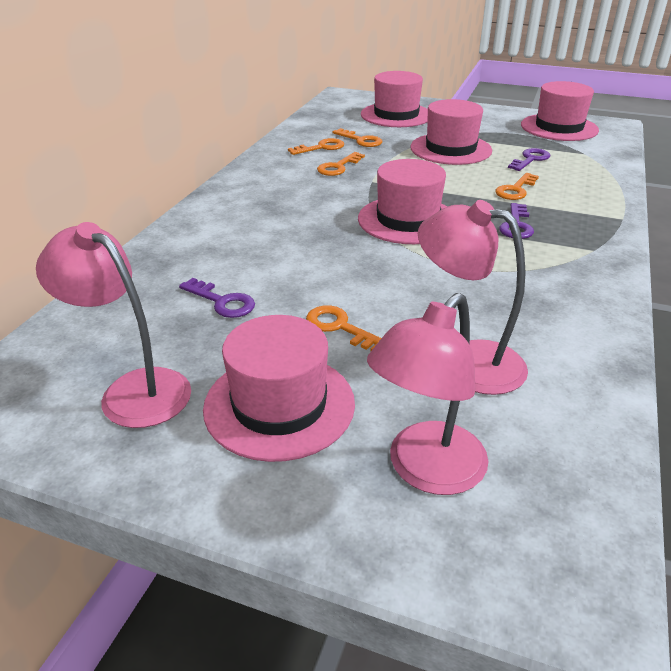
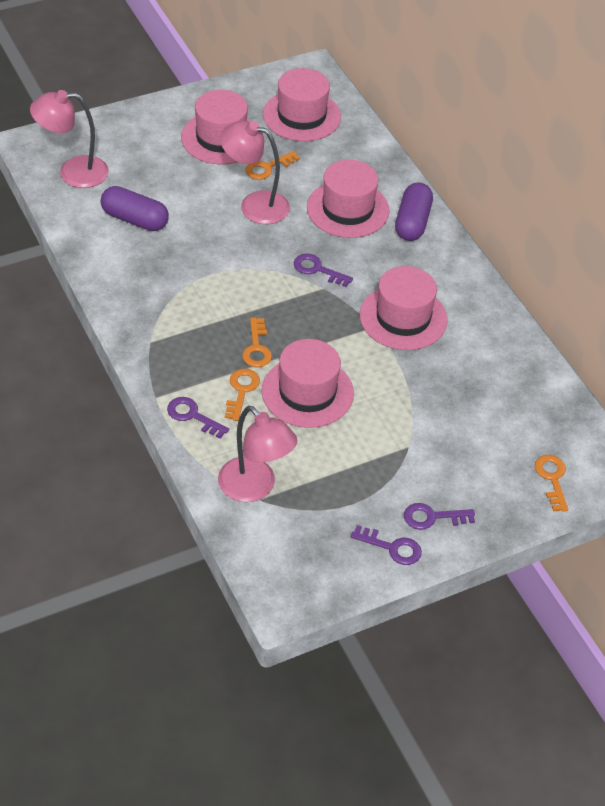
orange key: [288,138,344,155] [306,305,381,352] [317,152,365,176] [332,128,382,147] [495,173,539,200] = 5 -> [225,369,260,421] [242,317,272,367] [245,151,300,180] [535,455,568,512] = 4
purple capsule: none = 0 -> [101,186,169,231] [395,182,433,241] = 2
purple key: [179,278,255,318] [499,203,534,239] [508,148,550,171] = 3 -> [167,397,229,438] [294,253,353,287] [350,525,422,565] [404,503,475,530] = 4

